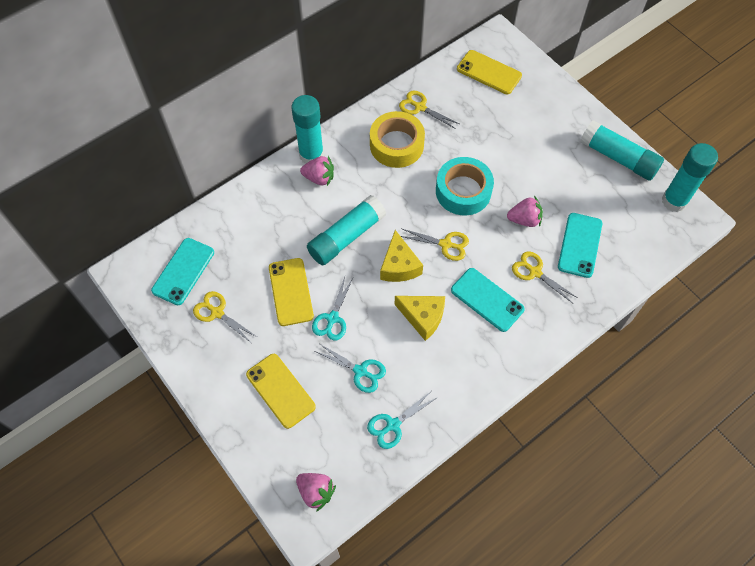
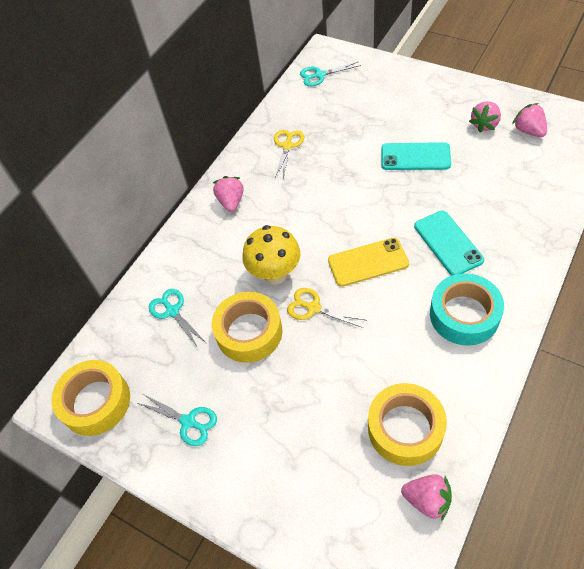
pink strawberry: [296,473,336,512] [300,156,334,186] [507,196,543,227] = 3 -> [213,176,244,212] [401,474,452,521] [469,101,501,132] [512,103,547,137] = 4
turquoise glue stick: [291,95,324,164] [307,195,386,266] [580,120,664,181] [662,143,718,212] = 4 -> none = 0
turquoise phone: [151,238,214,305] [451,268,525,332] [558,213,602,278] = 3 -> [382,142,451,170] [414,210,484,275] = 2
yellow cheese: [380,230,423,282] [394,296,445,341] = 2 -> none = 0
yellow mushroom: none = 0 -> [242,225,300,284] = 1
yellow phone: [246,354,316,429] [269,258,314,326] [457,50,522,94] = 3 -> [328,238,409,287] = 1
yellow scissors: [193,291,257,343] [399,91,459,129] [401,229,469,261] [512,251,578,303] = 4 -> [274,130,304,179] [287,288,365,328] = 2
yellow tape: [370,111,425,168] = 1 -> [51,360,130,436] [212,291,282,363] [368,383,447,466] = 3

